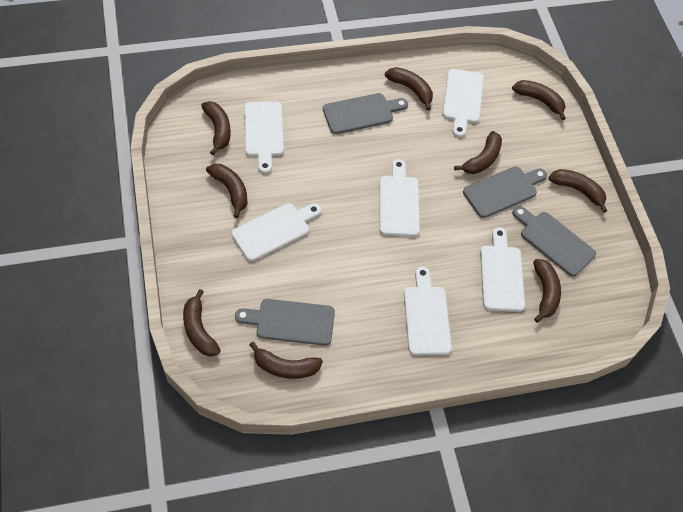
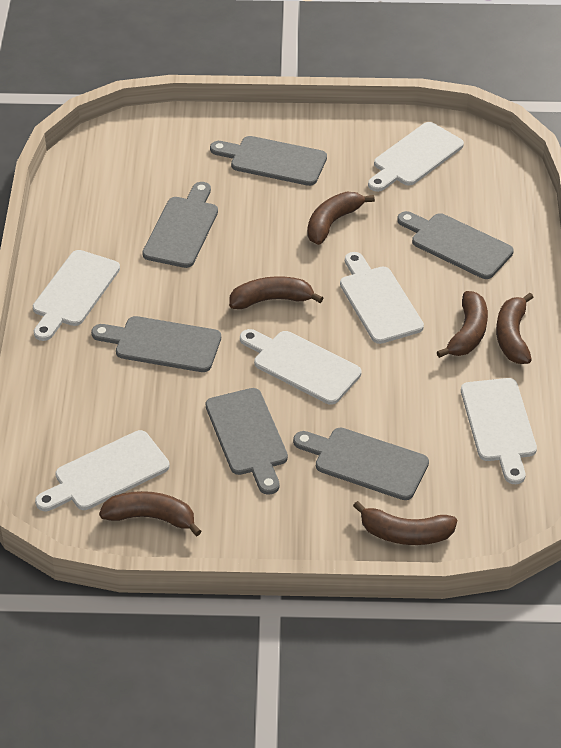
brown banana: [183,289,221,356] [201,101,231,155] [206,164,248,218] [249,342,323,379] [385,67,433,110] [454,131,502,174] [512,80,566,120] [533,259,561,323] [549,169,607,213] = 9 -> [99,491,202,536] [229,276,323,309] [307,192,375,245] [353,501,457,545] [437,291,488,358] [496,293,534,364] = 6
grey cutting board: [235,299,335,346] [323,93,408,134] [463,166,547,218] [512,206,596,277] = 4 -> [91,316,221,372] [142,182,218,268] [206,388,288,495] [210,136,327,186] [293,428,429,500] [397,211,514,279] = 6

